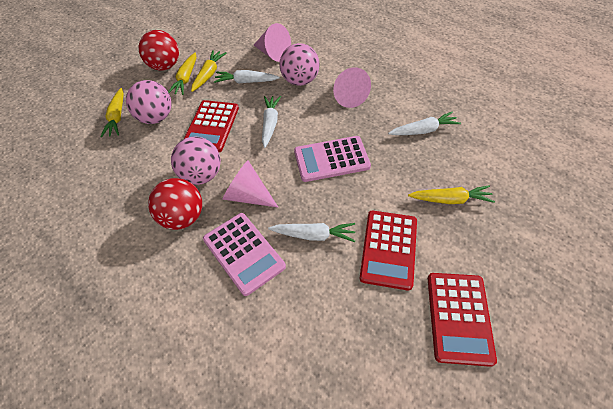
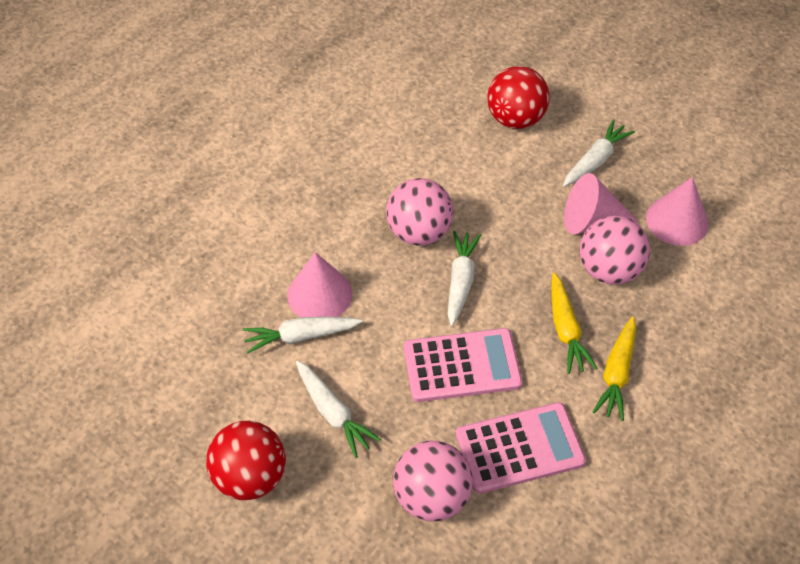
red calculator: [183,100,239,152] [360,211,417,291] [428,273,497,367] = 3 -> none = 0
yellow carrot: [100,88,124,137] [168,52,196,95] [191,50,227,92] [408,185,495,204] = 4 -> [551,273,598,374] [593,316,636,421] = 2

